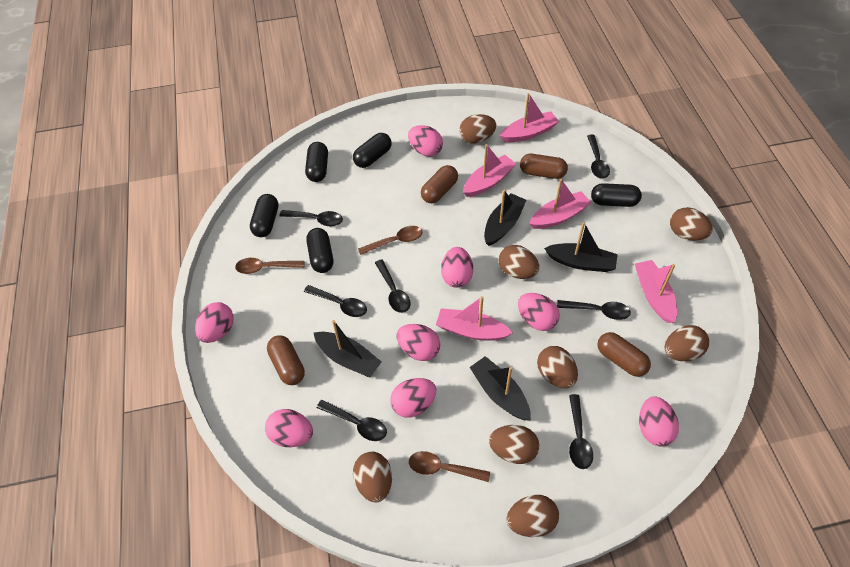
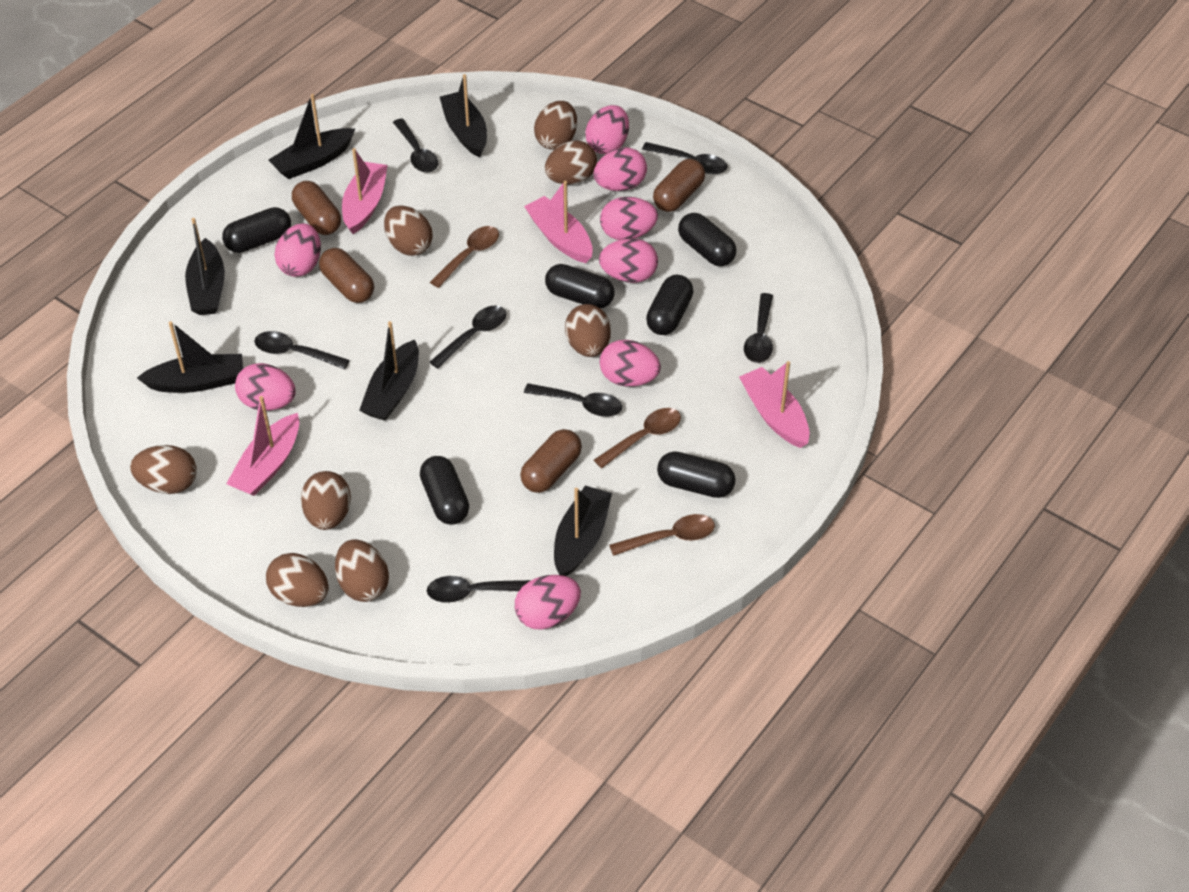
black boat: [314,320,381,377] [469,356,531,420] [484,190,526,246] [544,222,618,272] = 4 -> [137,321,243,393] [185,218,225,315] [269,94,355,179] [359,321,419,421] [440,74,487,158] [554,486,612,576] = 6
black capsule: [250,194,278,237] [305,142,328,182] [306,228,333,273] [353,133,392,168] [591,183,642,207] = 5 -> [222,207,291,253] [420,456,469,525] [545,264,615,308] [646,275,693,335] [657,451,736,498] [678,213,736,266] = 6
pink boat: [436,296,513,341] [463,144,517,197] [500,93,559,142] [529,179,591,229] [635,260,677,323] = 5 -> [226,396,299,496] [342,148,388,234] [524,181,593,263] [739,361,810,448] = 4

